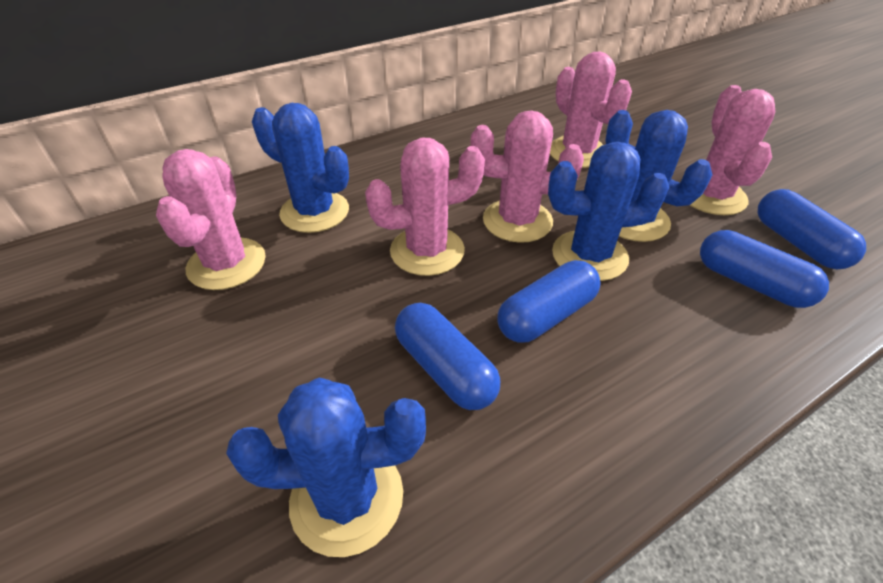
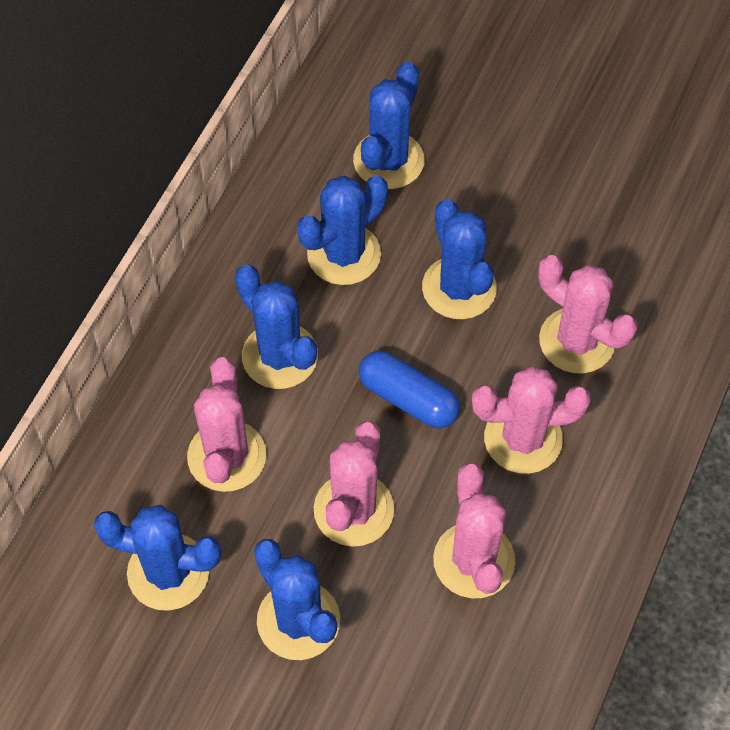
blue cactus: [226,378,426,557] [252,103,349,233] [548,142,669,281] [605,110,712,242] = 4 -> [94,505,221,611] [235,264,318,389] [254,539,340,660] [297,175,388,285] [353,62,425,189] [422,199,497,319] = 6
blue capsule: [395,303,500,410] [498,260,600,343] [700,230,829,308] [758,189,866,269] = 4 -> [359,351,460,428] = 1

